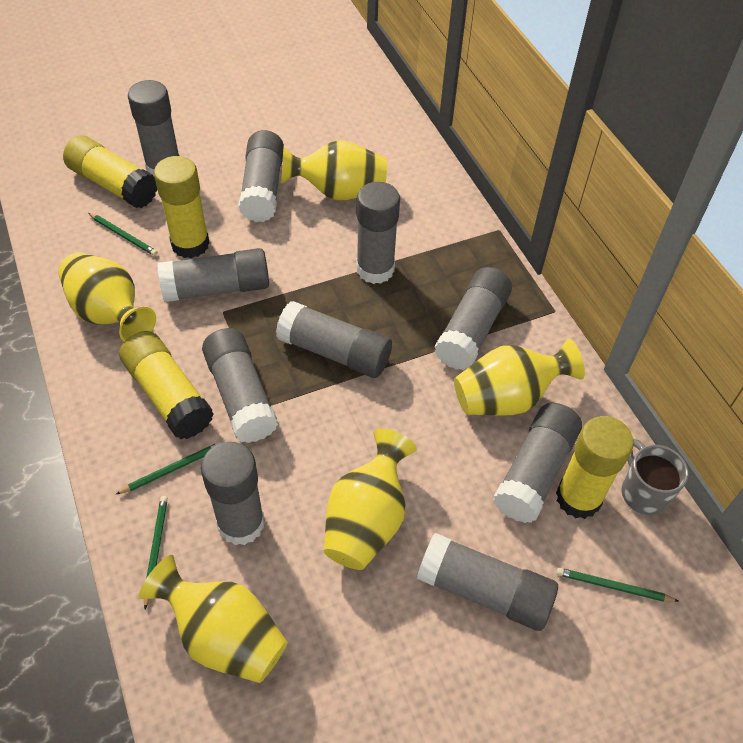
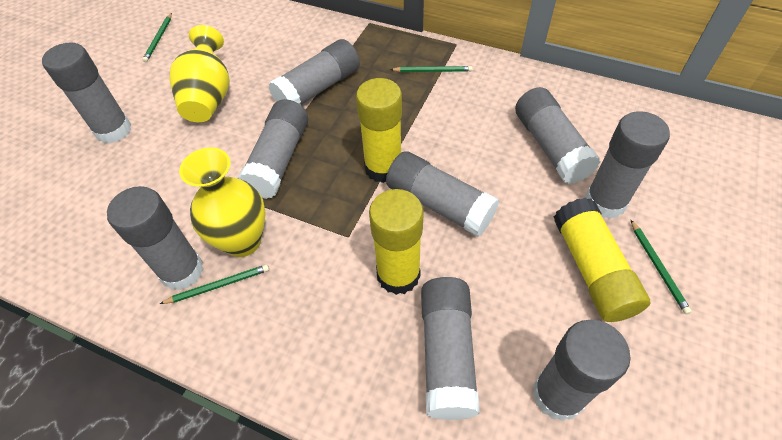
grey glue stick: [128,80,180,176] [157,248,269,302] [201,442,265,545] [202,328,278,443] [238,130,284,222] [276,301,392,378] [356,182,400,284] [417,533,558,631] [434,267,512,370] [493,403,582,523] = 10 -> [42,42,131,144] [107,186,204,290] [238,99,308,199] [269,39,360,105] [386,151,499,237] [421,277,480,420] [515,87,600,184] [533,320,631,422] [585,111,670,219] = 9
grey mug: [622,439,689,515] = 1 -> none = 0
yellow glue stick: [63,135,157,208] [119,331,214,439] [154,156,210,258] [556,416,634,519] = 4 -> [356,78,402,183] [369,189,424,295] [554,198,650,322] = 3
yellow vase: [58,252,156,342] [139,555,288,683] [281,140,387,200] [324,428,417,570] [454,338,585,416] = 5 -> [169,25,230,122] [179,148,266,257] = 2

